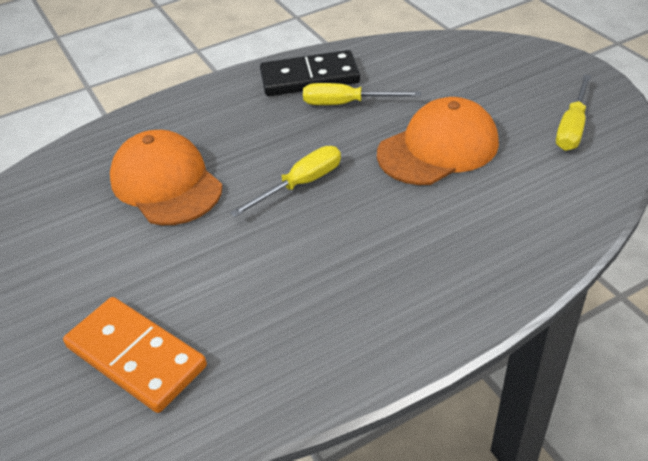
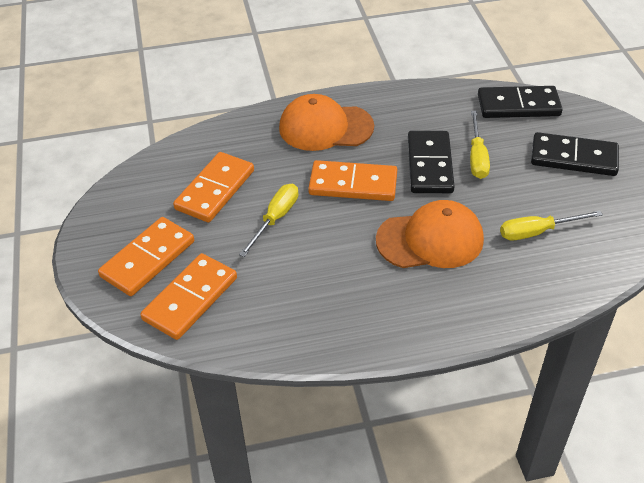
black domino: [260,50,360,96] = 1 -> [408,131,455,193] [478,86,563,118] [531,132,619,176] = 3
orange domino: [63,297,207,413] = 1 -> [98,217,194,296] [140,253,237,340] [173,152,254,223] [308,160,397,201] = 4

